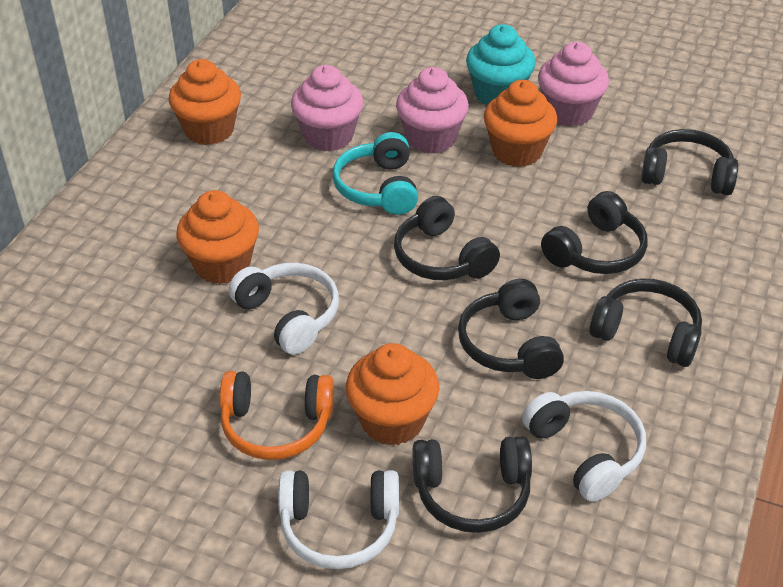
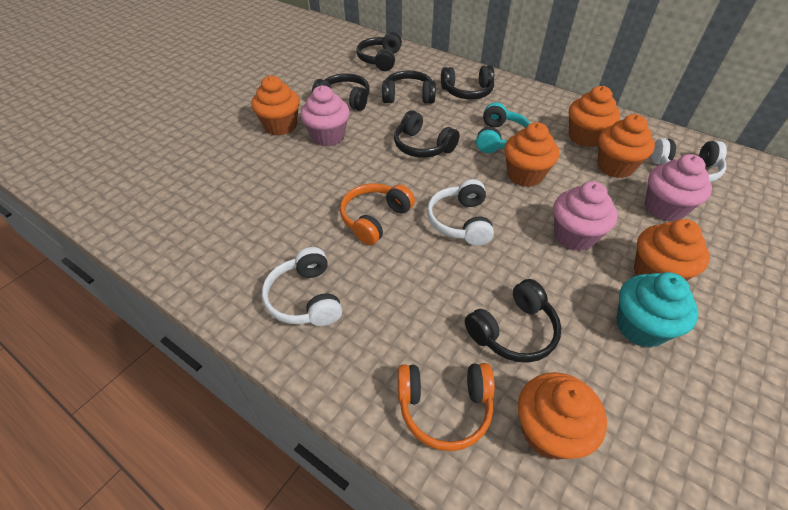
orange cupcake: [169,59,241,145] [177,190,259,284] [346,343,439,446] [484,80,557,167] = 4 -> [251,76,300,136] [504,122,559,187] [518,372,607,460] [569,86,620,147] [597,114,655,178] [634,219,710,281] = 6
orange headphones: [220,371,334,460] = 1 -> [340,183,415,245] [398,363,495,451] = 2

